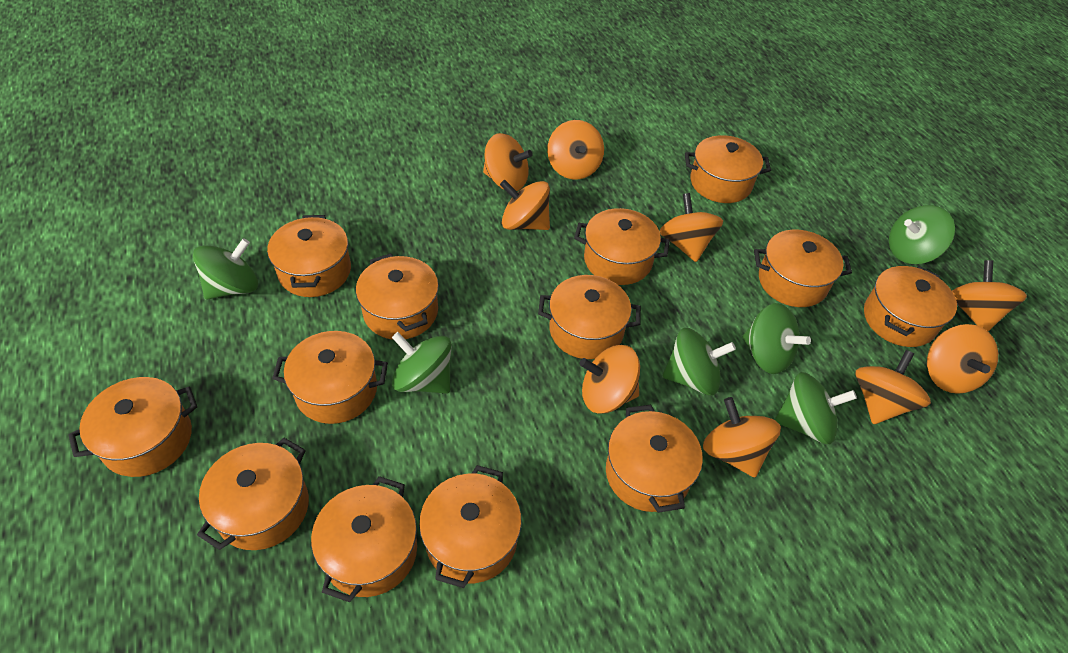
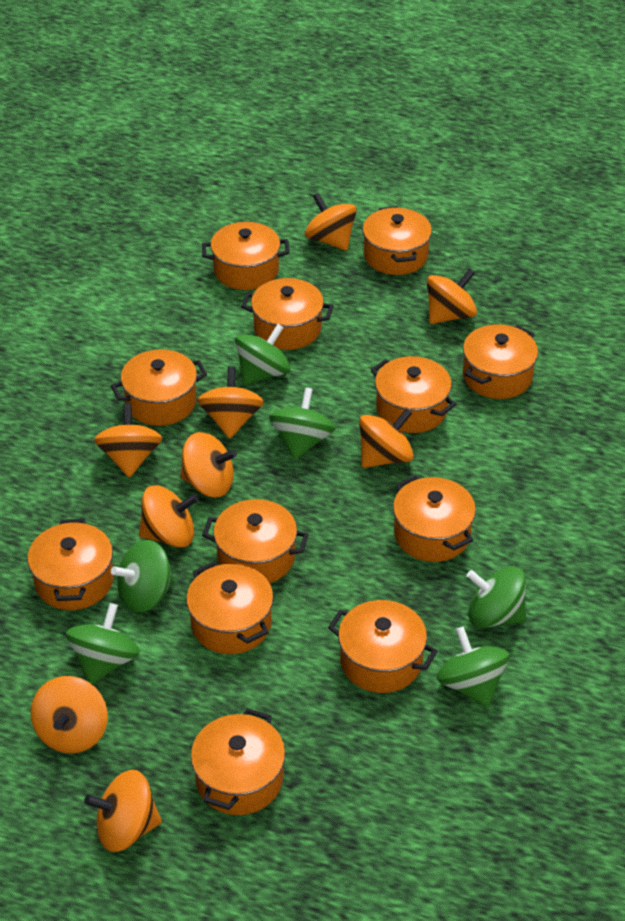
orange pot: [68,377,197,477] [197,438,309,550] [267,215,351,297] [272,331,388,424] [311,476,417,602] [356,253,439,340] [419,465,522,588] [538,275,641,359] [574,208,670,285] [606,404,703,513] [685,135,771,203] [754,230,852,307] [864,266,957,347] = 13 -> [27,519,114,610] [111,349,207,426] [186,562,273,654] [191,708,285,815] [202,222,290,290] [202,499,309,583] [241,278,334,350] [328,600,438,693] [362,206,432,275] [371,356,456,433] [393,475,476,562] [463,324,538,399] = 12

